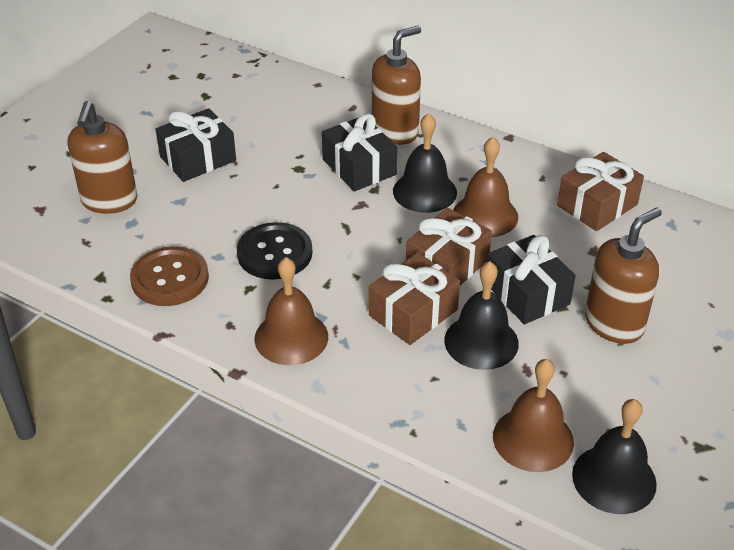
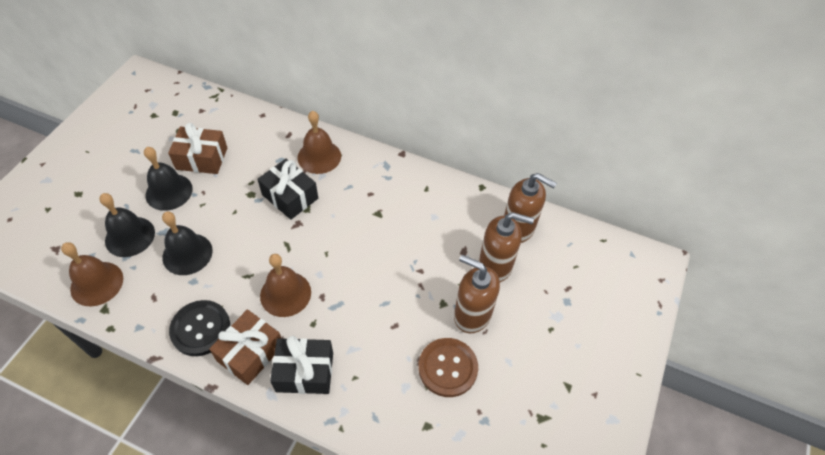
black gift: [156,108,236,182] [322,113,397,191] [487,235,576,324] = 3 -> [257,159,318,220] [270,336,333,394] = 2
brown gift: [369,253,460,345] [406,208,492,286] [557,152,644,231] = 3 -> [168,123,227,174] [209,309,282,385] = 2

